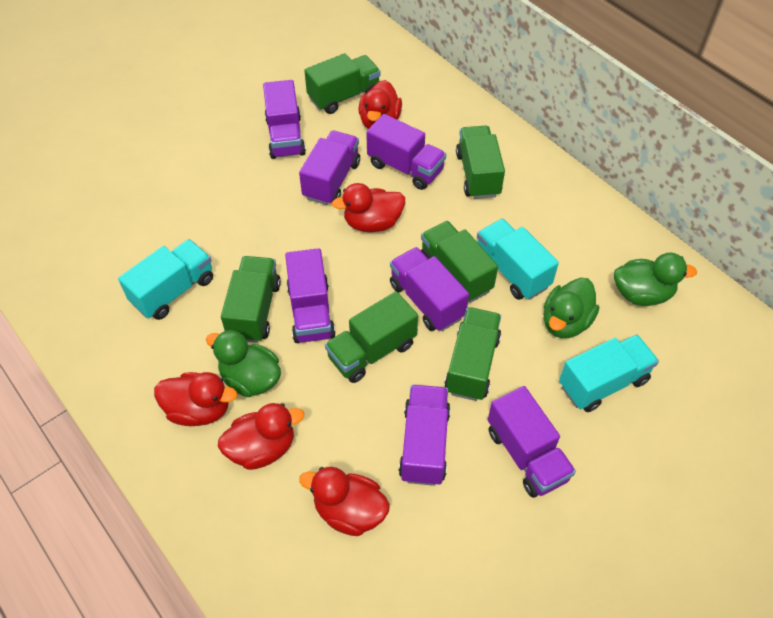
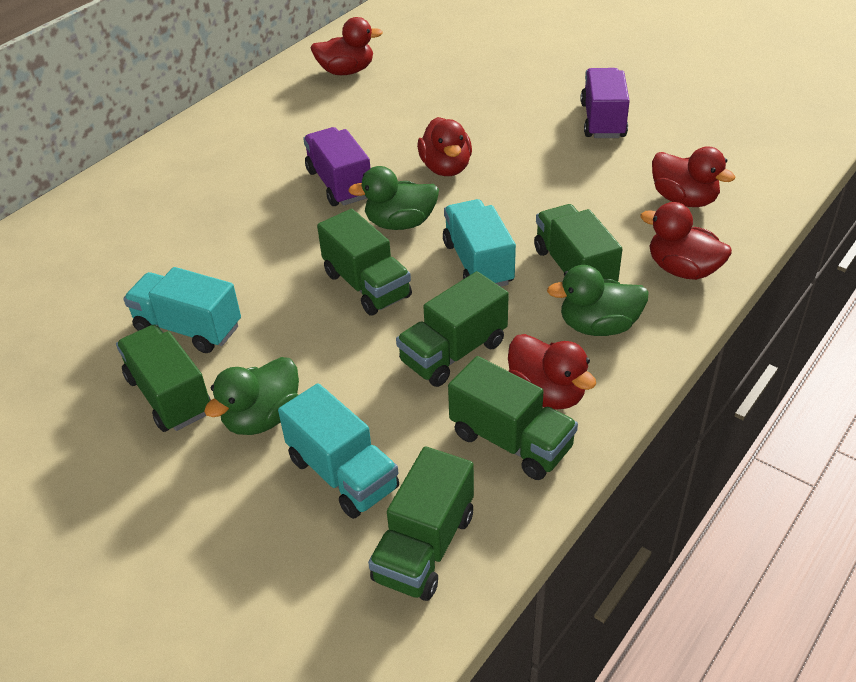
purple truck: [263,80,306,159] [285,248,336,343] [299,131,360,205] [366,114,446,190] [390,247,469,331] [399,385,451,486] [488,386,576,498] = 7 -> [303,127,371,206] [581,68,630,138] = 2

